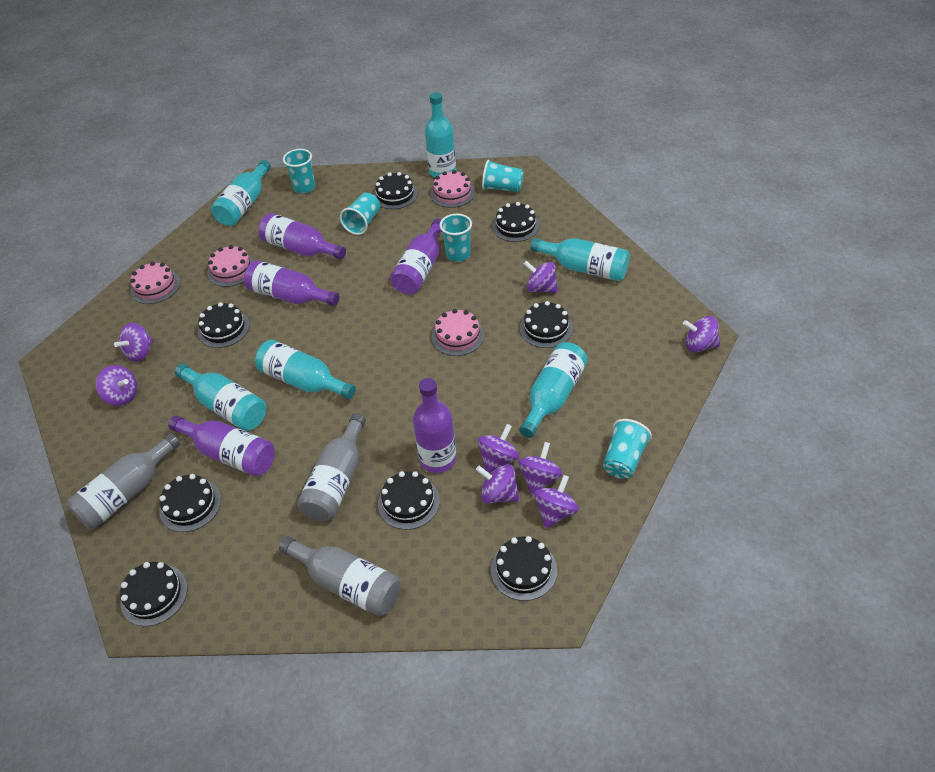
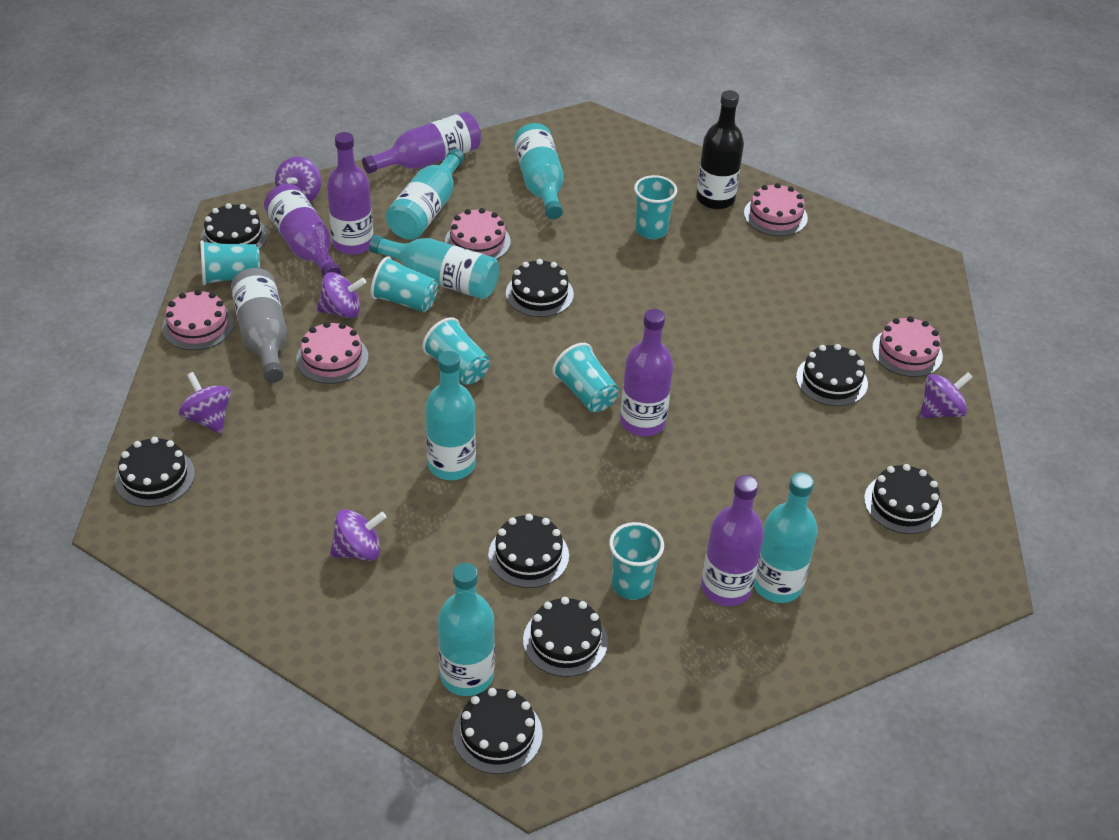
black bottle: none = 0 -> [696,90,744,209] = 1
grey bottle: [67,433,180,529] [279,536,400,617] [297,413,366,522] = 3 -> [231,268,287,383] = 1
pink cake: [130,262,180,304] [207,245,254,287] [430,170,475,208] [431,309,484,356] = 4 -> [162,289,234,350] [296,322,368,384] [445,208,511,259] [744,183,808,236] [872,316,943,377] = 5
purple spinning top: [96,365,137,406] [114,323,153,362] [476,464,520,504] [478,424,519,473] [518,442,563,496] [524,260,558,293] [534,475,579,529] [683,316,720,352] = 8 -> [179,372,231,433] [275,157,321,202] [317,272,366,319] [330,509,386,561] [920,372,973,418] = 5
turquoise cup: [283,149,315,193] [340,193,380,235] [440,214,472,262] [482,160,524,192] [603,419,652,479] = 5 -> [200,240,260,285] [370,256,438,312] [422,317,490,385] [552,343,619,412] [609,522,664,600] [634,175,677,239] = 6

